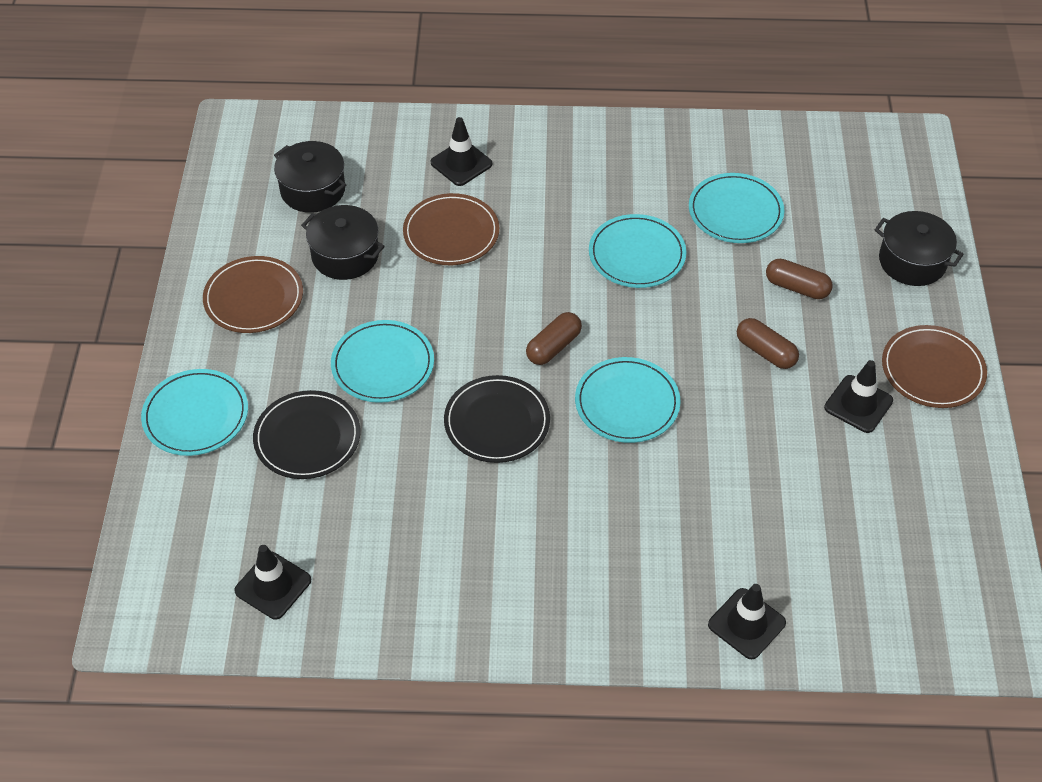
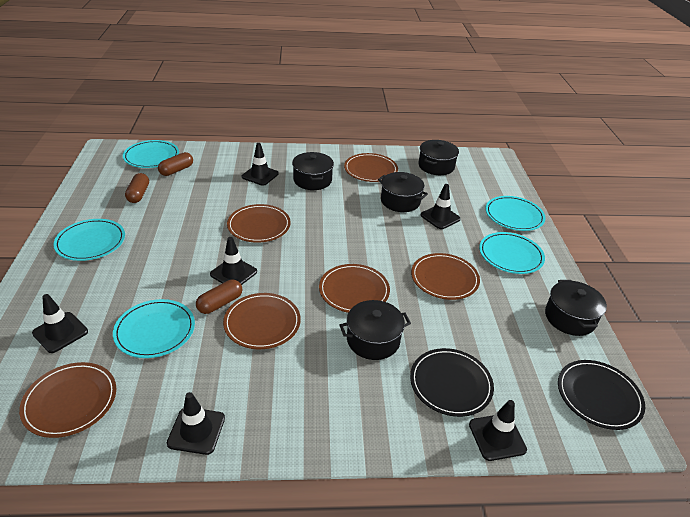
black pot: [274,141,346,213] [301,205,385,280] [875,211,964,286] = 3 -> [292,152,334,190] [339,300,411,360] [378,172,428,212] [418,140,459,175] [545,280,607,336] = 5
black traffic cone: [234,545,311,619] [431,117,492,186] [708,584,786,659] [824,360,893,433] = 4 -> [32,294,88,353] [167,392,225,455] [210,237,257,285] [242,143,279,186] [421,184,461,229] [469,400,527,461] = 6
brown plate: [203,256,303,333] [403,193,499,265] [882,325,987,408] = 3 -> [19,362,116,438] [223,293,301,349] [227,204,291,243] [319,264,390,313] [344,153,398,182] [411,253,480,300] = 6

